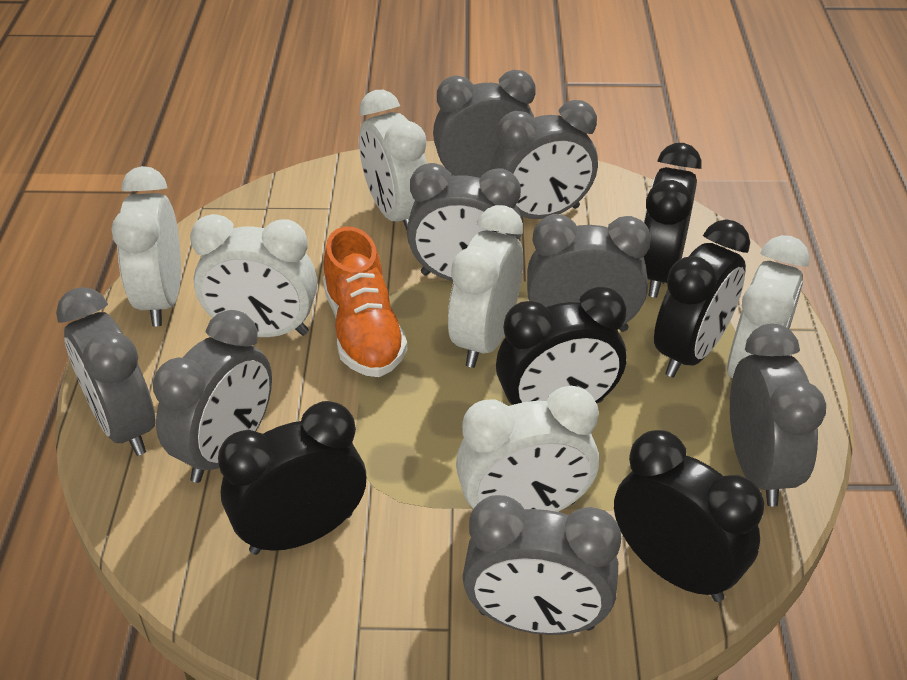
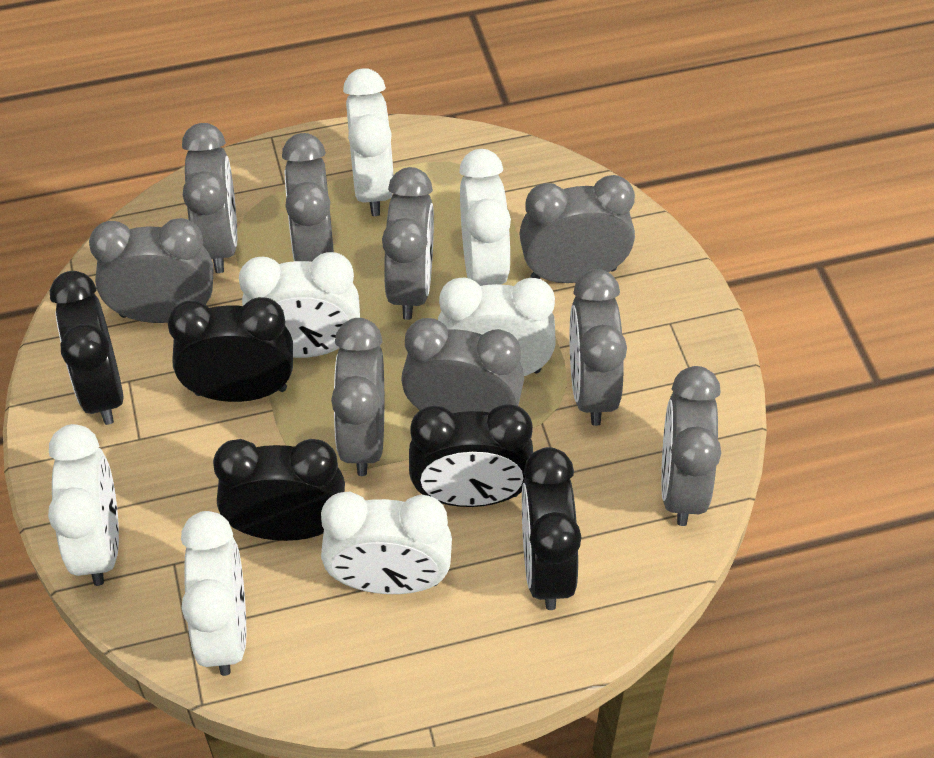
grey clock: [56,287,155,456] [153,310,272,483] [407,163,522,281] [433,70,536,178] [462,495,621,635] [491,100,598,219] [527,214,651,332] [730,324,826,507] = 8 -> [89,218,214,323] [182,123,237,273] [282,133,334,262] [331,318,384,476] [382,167,434,320] [401,318,524,413] [519,175,635,283] [570,269,627,426] [661,366,721,526] = 9
orange shoe: [323,226,407,377] = 1 -> none = 0
white clock: [111,166,181,326] [190,214,317,337] [359,90,427,230] [448,205,523,368] [456,386,599,512] [727,235,810,379] = 6 -> [48,424,119,586] [181,511,246,676] [239,252,360,358] [321,492,452,594] [343,68,394,216] [438,278,556,376] [459,149,511,286] = 7

